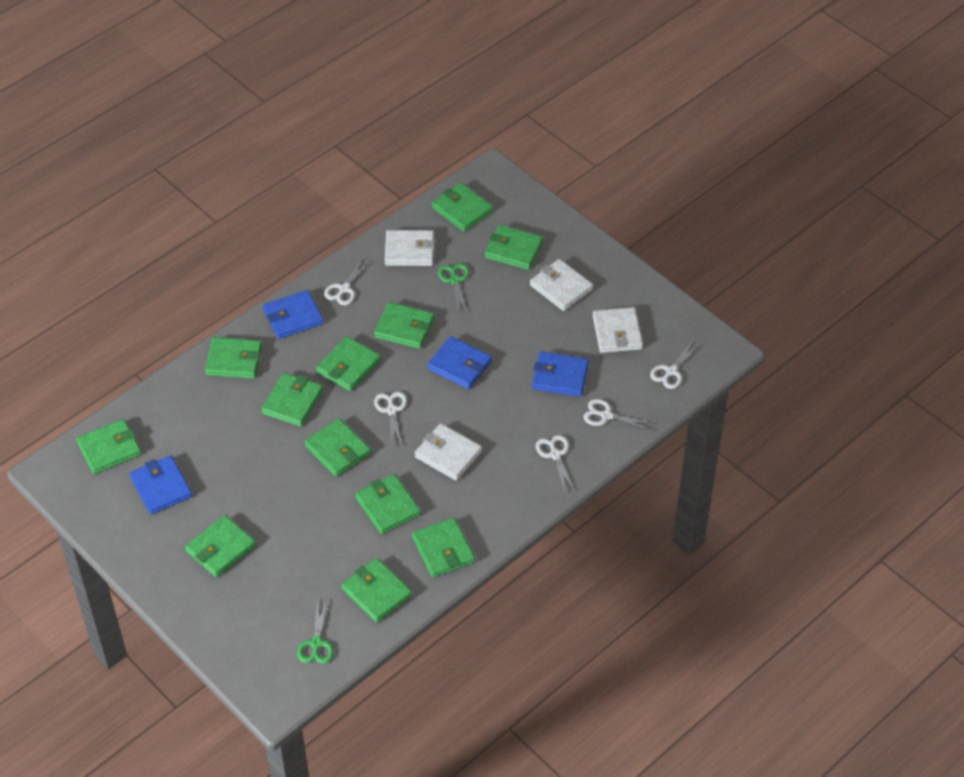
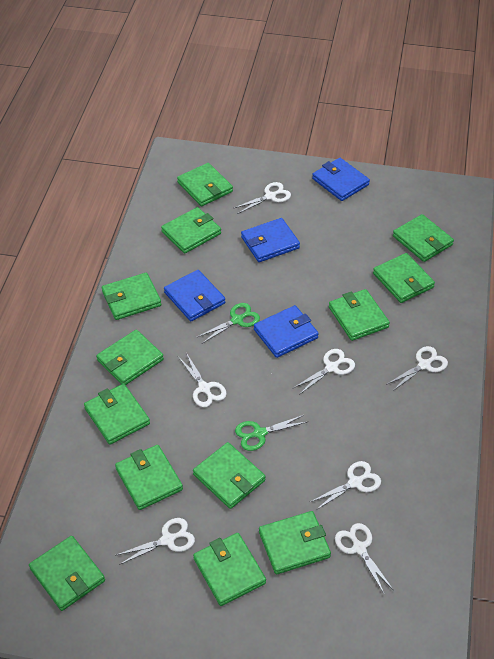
green wallet: [76,419,142,474] [185,515,256,577] [205,337,262,379] [261,373,323,427] [304,418,371,477] [316,336,381,391] [342,558,412,623] [355,474,421,534] [374,302,434,349] [412,518,475,578] [432,183,493,232] [485,225,543,270] = 12 -> [29,536,105,611] [84,384,150,445] [96,330,164,385] [102,273,161,320] [115,445,183,510] [161,207,221,254] [177,163,233,206] [193,442,266,509] [193,533,266,606] [259,511,331,574] [329,289,390,341] [373,253,435,303] [393,214,454,262] = 13
white scissors: [324,258,371,305] [374,392,407,447] [536,435,574,491] [583,399,654,430] [650,340,701,389] = 5 -> [115,518,195,565] [178,353,227,407] [234,182,291,214] [293,349,355,395] [310,461,381,511] [335,523,394,595] [386,346,448,391] = 7
white wallet: [385,230,435,266] [415,423,482,481] [530,259,593,311] [593,307,643,353] = 4 -> none = 0

